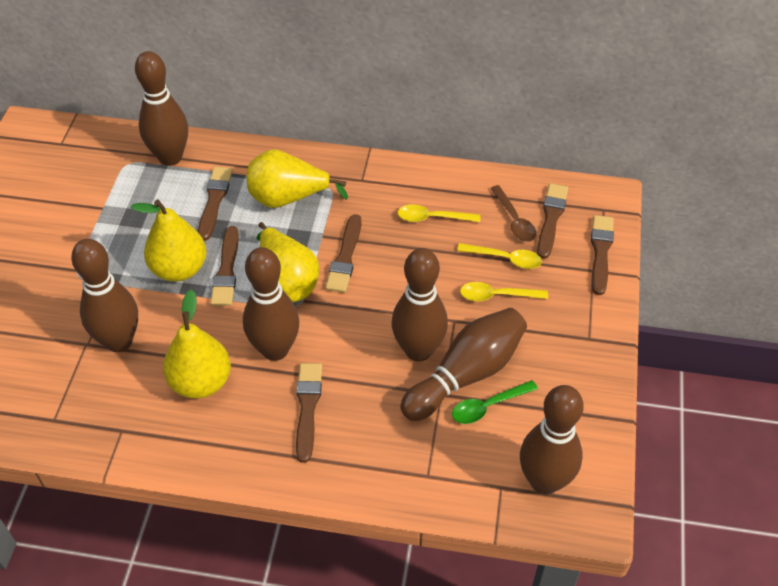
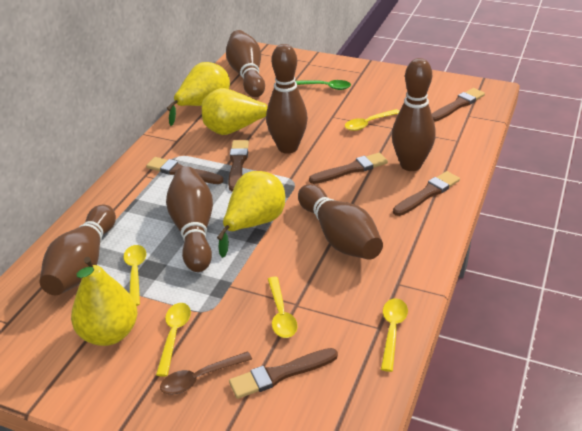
yellow spoon: [397,204,480,222] [457,243,542,269] [460,282,548,301] = 3 -> [123,245,146,306] [156,303,191,377] [268,277,297,338] [345,109,400,131] [381,298,408,372] = 5

